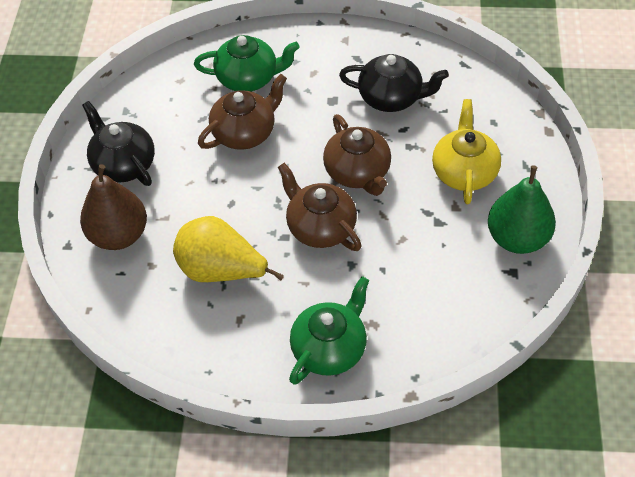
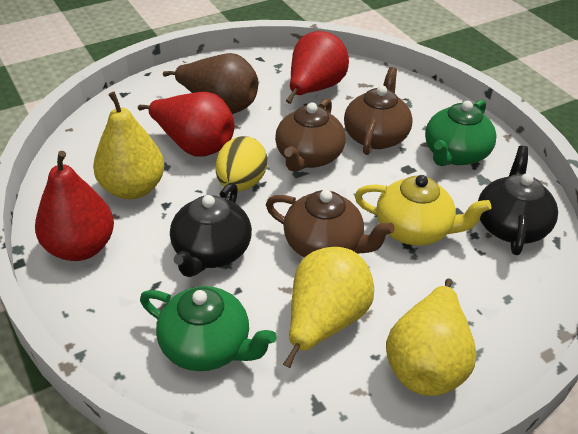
green pear: [488,165,556,254] = 1 -> none = 0
red pear: none = 0 -> [35,151,114,261] [138,92,235,157] [286,31,349,104] = 3
yellow egg: none = 0 -> [216,136,267,191] = 1
yellow pear: [173,216,284,282] = 1 -> [93,92,165,199] [283,247,374,368] [386,278,477,396] = 3

